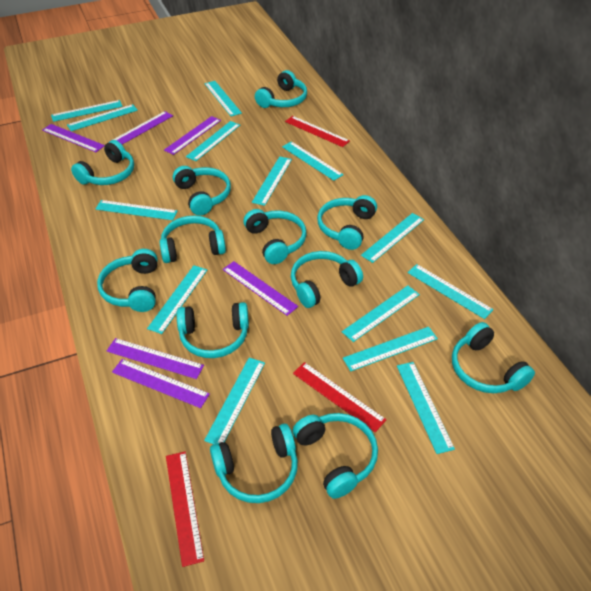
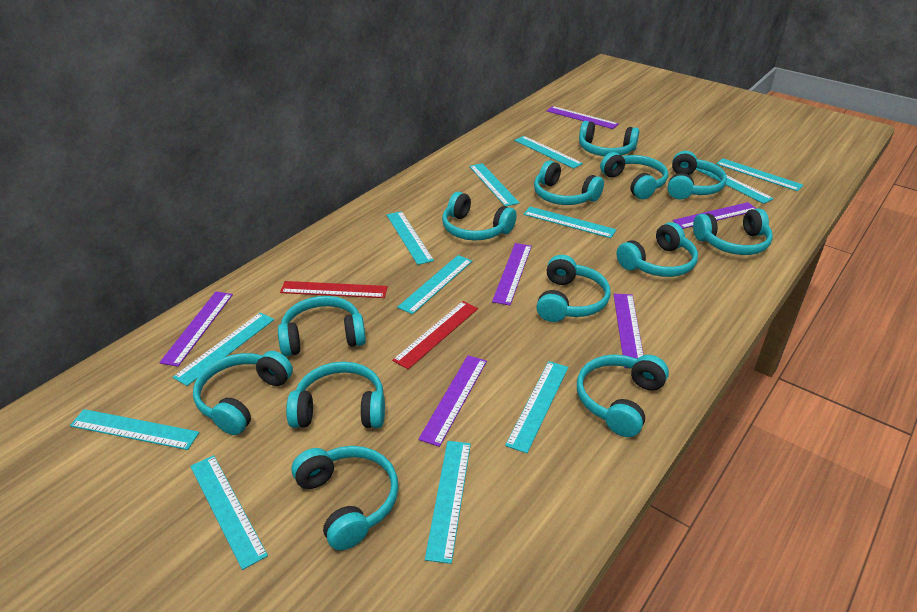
red ruler: [166,452,204,567] [285,116,350,147] [293,362,386,432] = 3 -> [280,281,388,298] [392,301,478,369] = 2
turquoise headphones: [71,140,134,185] [97,249,158,312] [159,215,226,263] [173,166,231,216] [177,302,249,358] [210,424,298,503] [243,209,307,264] [255,70,307,108] [291,251,363,308] [293,413,378,499] [317,195,377,250] [452,322,535,393] = 12 -> [193,351,293,435] [278,296,366,356] [286,362,385,428] [291,446,399,551] [442,192,517,241] [534,160,604,205] [536,255,611,322] [577,355,669,437] [579,121,639,156] [600,152,668,199] [616,222,698,277] [667,151,727,199] [693,208,773,255] = 13
turquoise ruler: [51,100,123,122] [67,104,138,131] [96,200,178,220] [147,265,207,334] [186,121,240,161] [204,81,242,116] [204,358,265,444] [252,156,292,206] [282,141,343,181] [342,286,420,342] [343,327,438,371] [361,213,424,263] [397,362,455,454] [407,264,494,319] = 14 -> [70,409,199,450] [173,312,274,386] [190,455,268,570] [387,211,434,265] [397,255,472,314] [425,441,471,564] [469,163,519,206] [505,361,568,453] [514,136,583,169] [523,207,616,238] [696,168,774,204] [716,158,803,191] = 12

